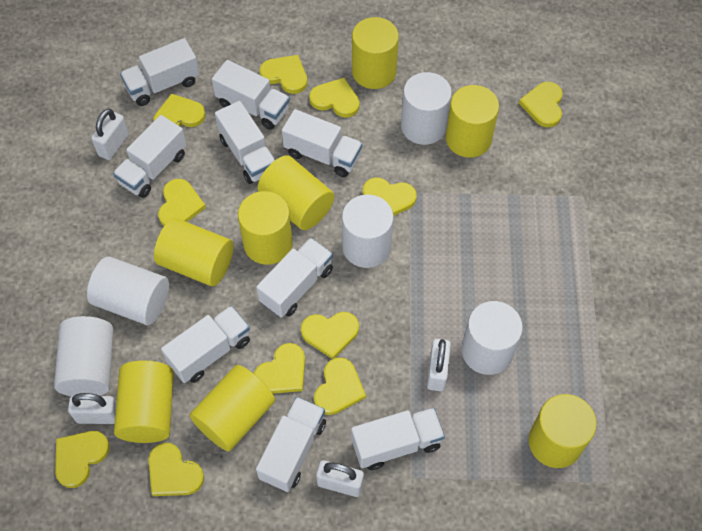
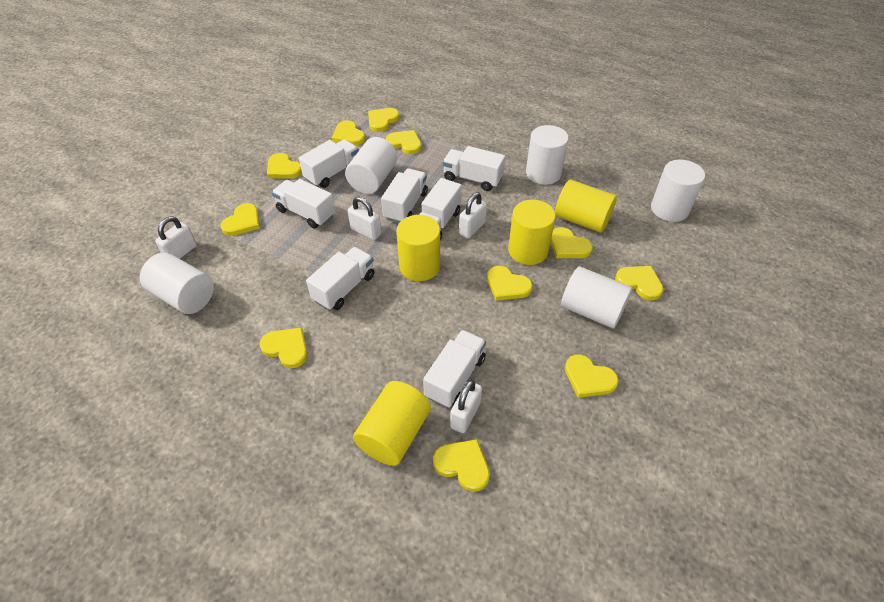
white truck: [113,115,187,198] [120,38,199,106] [161,306,250,383] [212,60,290,130] [215,101,275,184] [256,238,333,318] [256,397,326,492] [282,109,363,177] [351,408,445,470] = 9 -> [272,179,335,229] [299,139,359,188] [306,247,375,310] [381,168,428,223] [419,178,462,240] [423,330,486,408] [443,146,505,191] = 7
yellow cylinder: [114,360,174,443] [154,218,233,286] [190,365,275,452] [238,191,293,265] [258,155,334,230] [352,17,399,89] [446,85,499,158] [529,394,597,468] = 8 -> [353,381,431,466] [396,215,440,281] [508,200,556,265] [555,180,617,233] = 4

